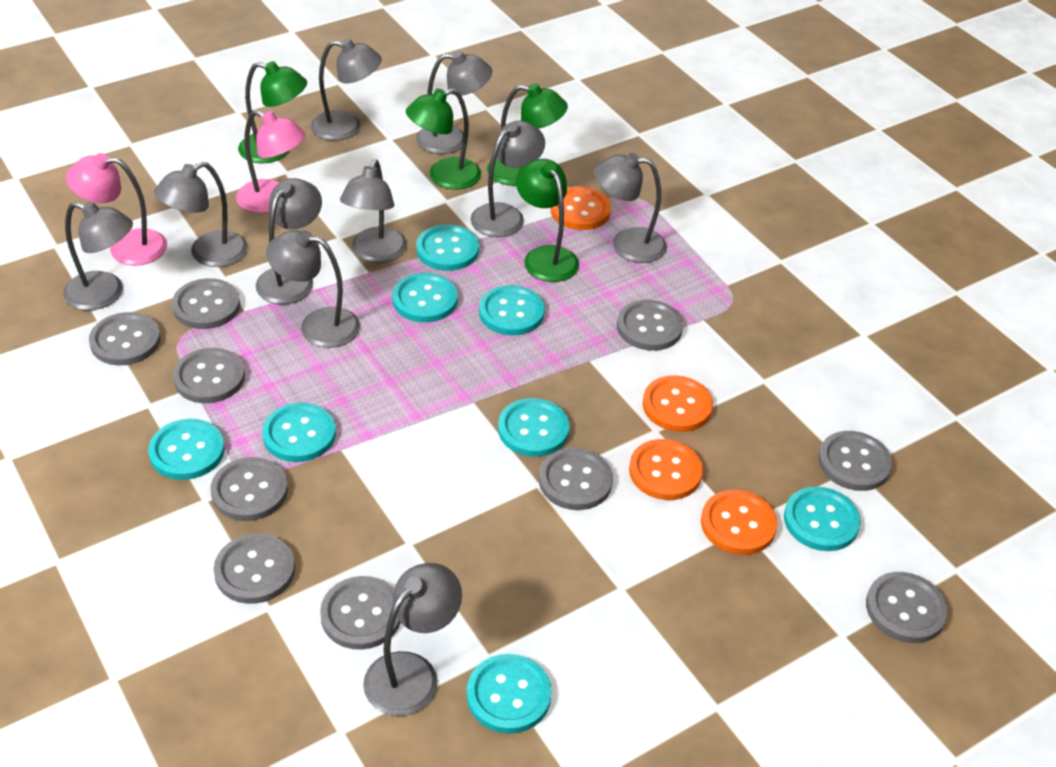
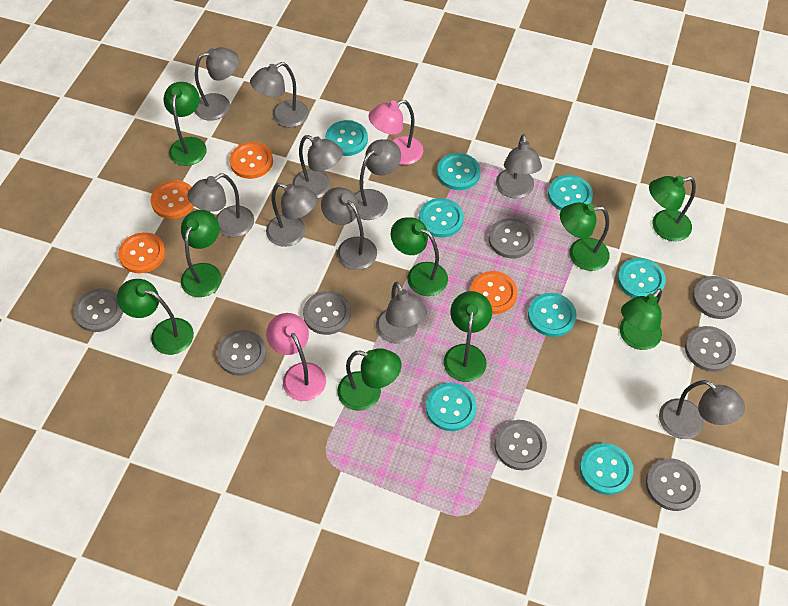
green lamp: [238,61,307,163] [406,88,481,190] [487,84,568,186] [516,159,579,282] = 4 -> [117,279,194,355] [164,82,207,166] [181,210,222,297] [337,348,401,411] [391,217,448,296] [444,291,492,382] [560,202,610,271] [620,288,662,350] [649,176,696,241] = 9
grey button: [89,312,161,365] [172,278,240,329] [173,348,245,403] [211,457,288,521] [214,534,295,604] [320,576,401,650] [539,448,613,510] [617,300,683,351] [818,431,892,491] [866,572,948,643] = 10 -> [74,288,123,332] [217,330,267,376] [303,291,351,335] [489,218,535,258] [495,420,547,470] [646,458,701,511] [685,326,736,372] [693,276,742,319] = 8

